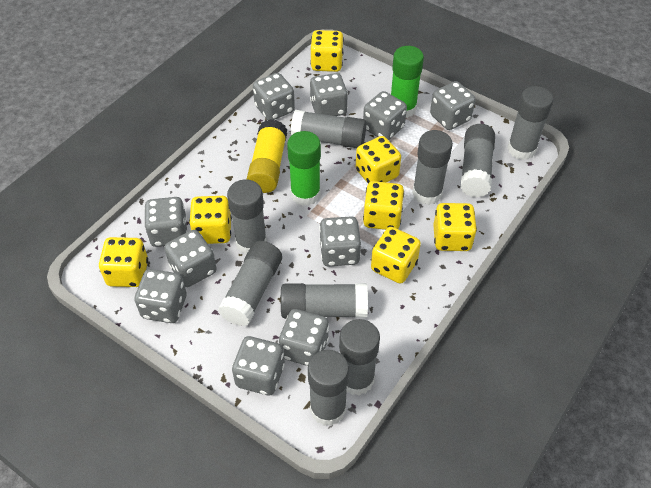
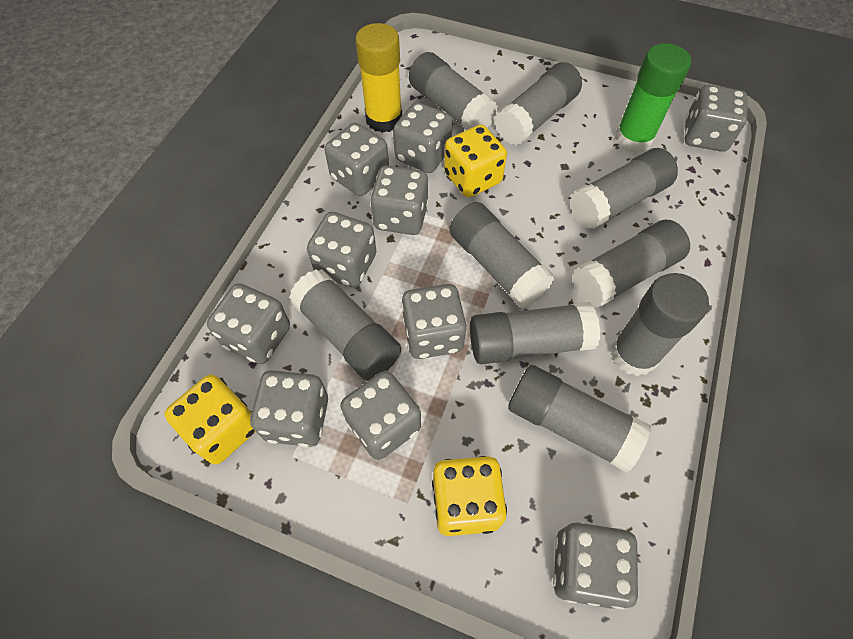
green glue stick: [287,131,321,206] [391,46,424,118] = 2 -> [615,43,691,153] = 1
yellow dice: [99,237,148,287] [189,196,232,244] [310,30,344,72] [356,136,401,184] [363,181,404,230] [371,227,421,284] [433,203,477,251] = 7 -> [164,374,256,464] [432,456,507,536] [444,125,507,198] = 3

